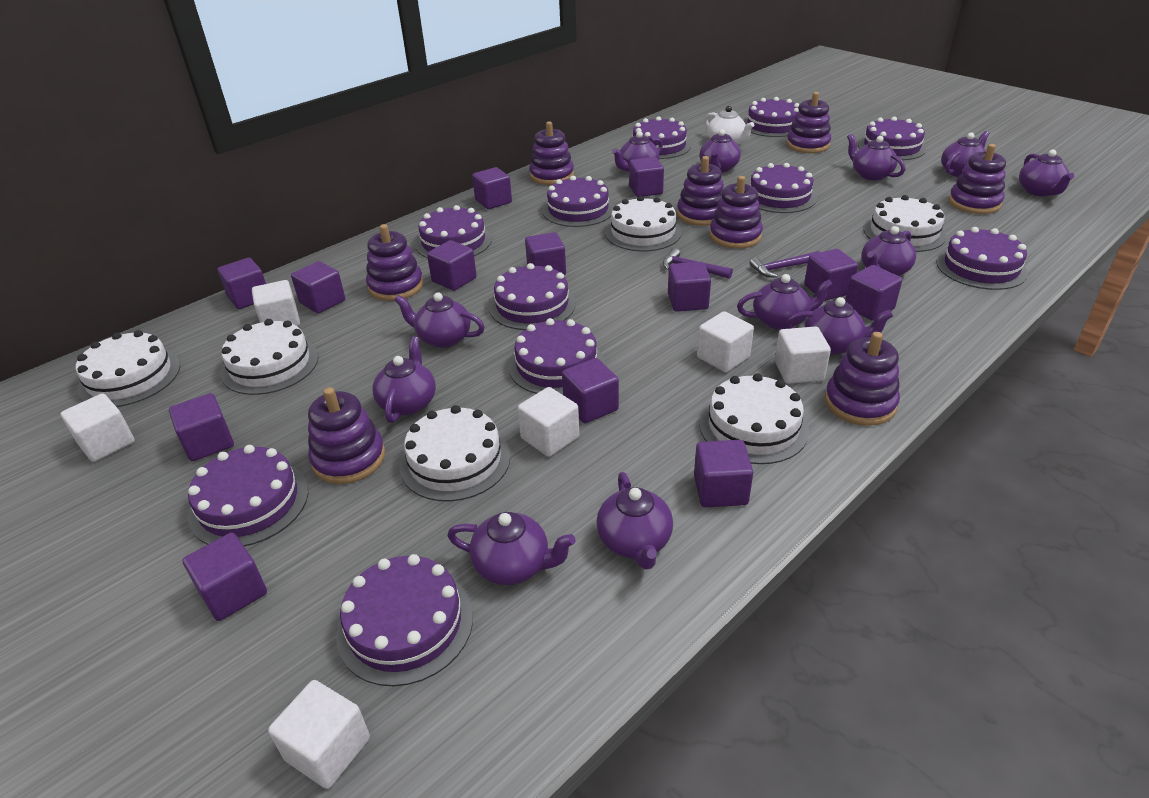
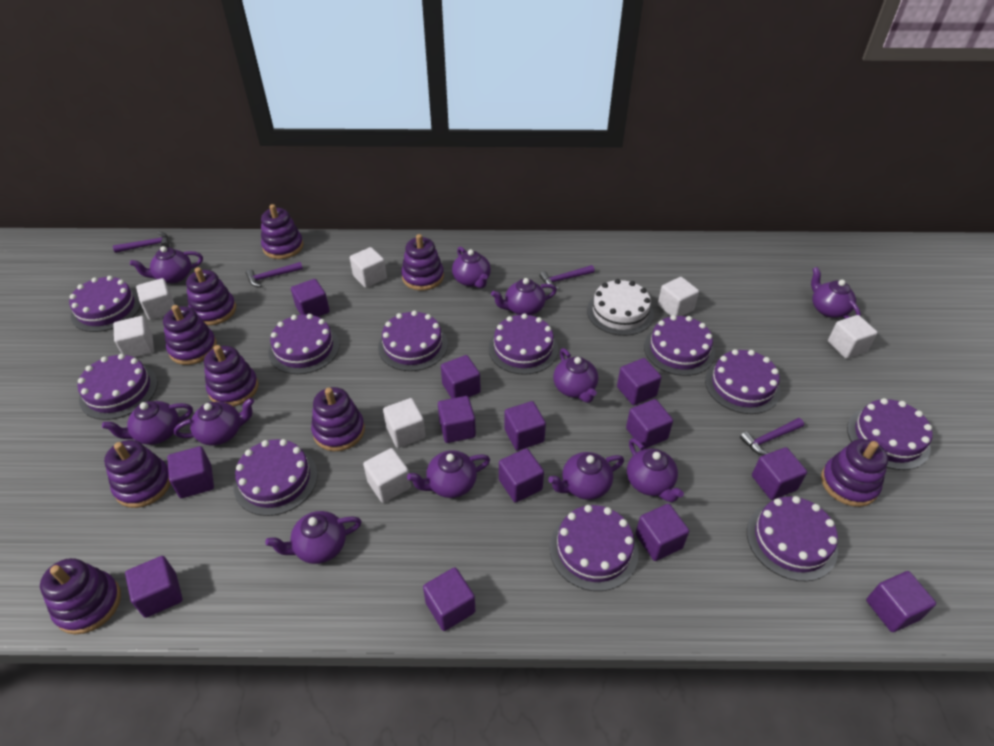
purple hammer: [663,248,733,279] [749,251,820,278] = 2 -> [113,232,169,253] [246,262,303,287] [539,265,595,289] [740,418,804,455] = 4
purple stacking toy: [308,387,385,484] [366,224,423,301] [529,121,574,185] [677,156,724,226] [710,176,763,249] [786,92,831,153] [825,332,900,426] [949,144,1006,214] = 8 -> [40,558,121,634] [104,440,171,508] [163,305,217,365] [186,267,236,326] [204,345,259,406] [261,204,303,259] [311,387,365,451] [401,234,444,291] [821,439,888,507] = 9
purple teapot: [372,337,436,423] [394,292,485,348] [447,512,575,585] [596,472,673,569] [612,131,663,172] [699,129,741,173] [737,274,833,330] [786,297,893,355] [847,134,905,181] [861,226,916,276] [941,131,990,177] [1019,150,1074,196] = 12 -> [102,401,193,445] [130,246,203,283] [174,398,254,446] [265,511,362,564] [407,450,490,498] [452,246,491,288] [491,278,557,315] [548,452,624,500] [553,348,598,403] [627,438,684,503] [811,267,861,319] = 11
white cake: [76,330,180,407] [221,319,318,395] [399,405,510,501] [605,196,682,251] [699,373,809,464] [864,195,946,252] = 6 -> [587,279,654,336] = 1
white cube: [61,393,135,462] [252,280,300,326] [268,680,370,789] [517,387,579,457] [697,311,754,372] [775,326,831,384] = 6 -> [113,316,154,358] [136,278,175,320] [350,247,387,288] [363,448,411,503] [383,398,426,448] [658,277,699,316] [828,315,877,359] = 7
white teapot: [704,106,754,145] = 1 -> none = 0

